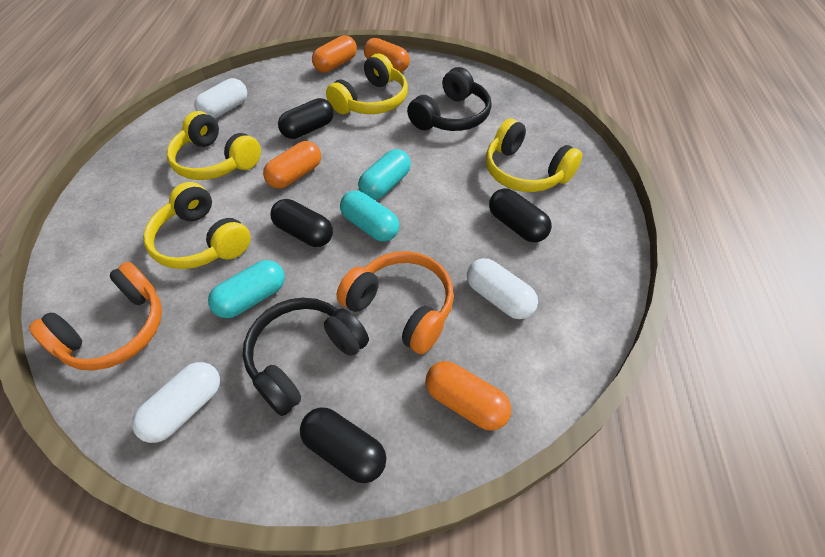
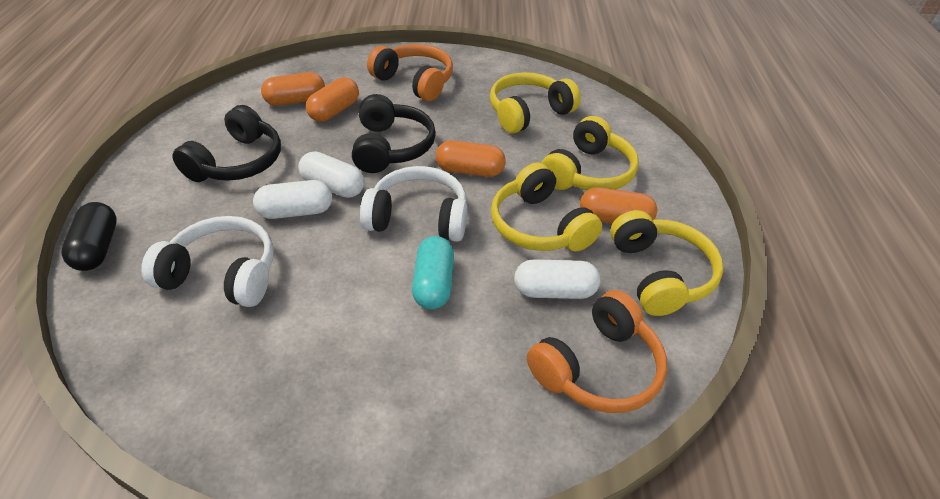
black capsule: [271,199,333,247] [278,98,334,139] [300,407,386,483] [489,188,552,242] = 4 -> [61,202,117,271] = 1
turquoise capsule: [208,260,285,318] [340,191,399,242] [358,149,411,200] = 3 -> [412,236,454,310] = 1
white headphones: none = 0 -> [141,216,274,307] [360,166,467,242] = 2

